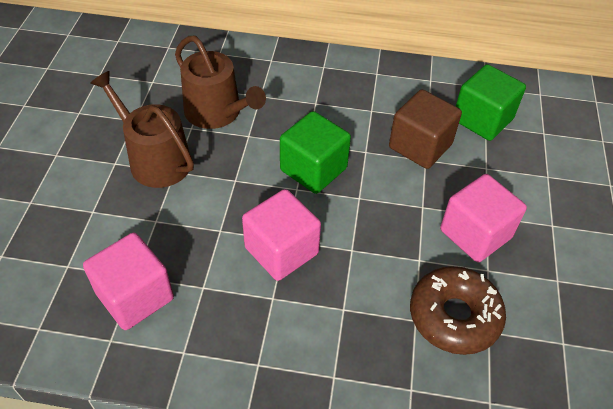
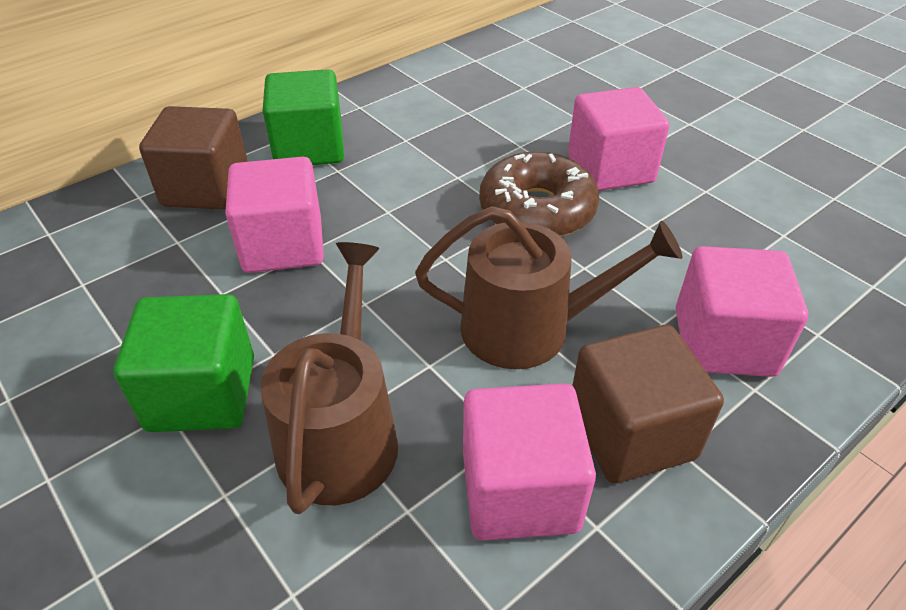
brown cube: [389,89,462,169] = 1 -> [139,106,248,210] [572,325,724,483] = 2
pink cube: [83,233,174,330] [242,189,321,281] [440,174,527,263] = 3 -> [225,156,324,273] [463,383,596,541] [568,87,670,191] [676,246,808,377] = 4

